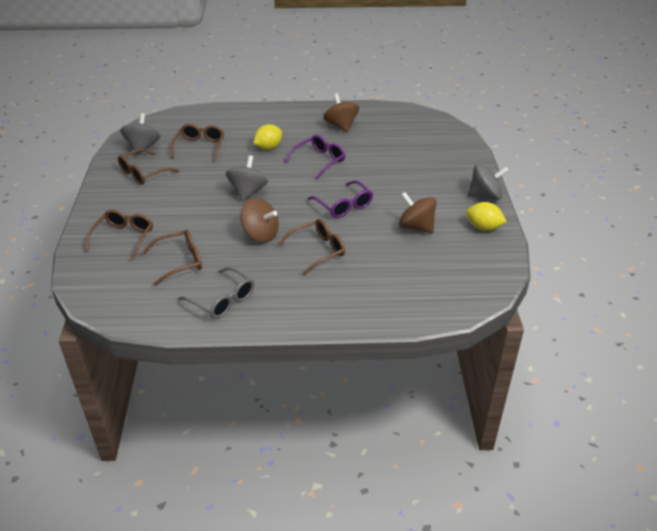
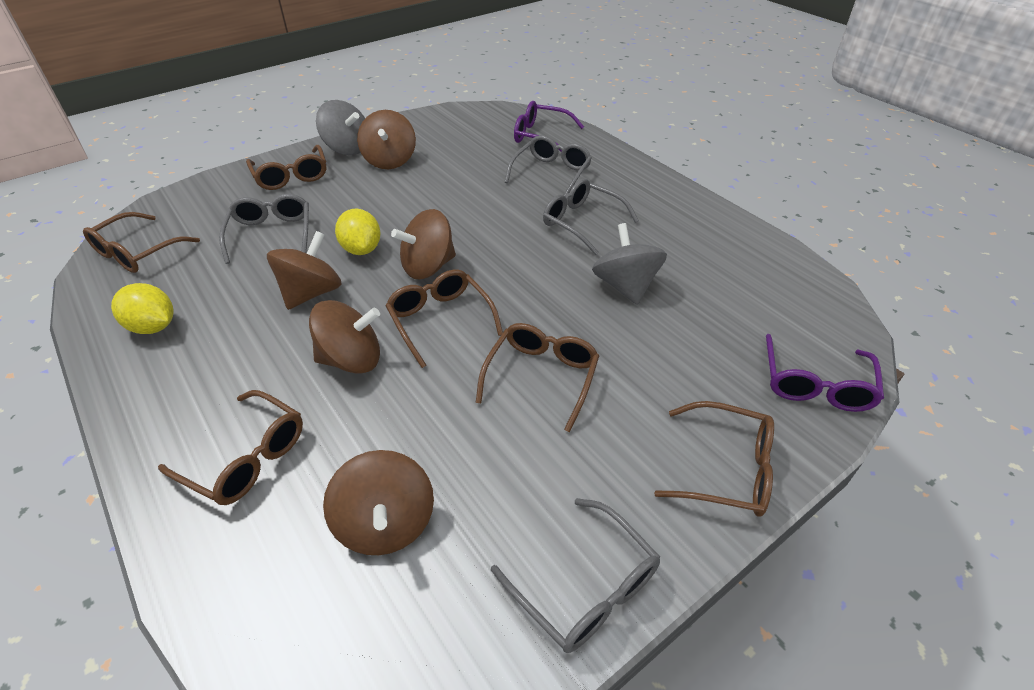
brown glasses: [85,209,153,260] [118,149,179,185] [142,229,202,286] [171,124,224,162] [278,219,345,275] = 5 -> [83,212,200,273] [158,390,303,505] [246,145,326,190] [385,269,503,368] [476,323,599,432] [654,401,774,516] = 6
brown spinning top: [240,198,279,242] [323,94,359,133] [399,192,437,233] = 3 -> [267,231,342,310] [309,300,380,374] [323,450,434,555] [357,110,416,169] [391,209,456,279] = 5
grey glasses: [179,267,254,319] = 1 -> [219,194,309,264] [491,498,660,653] [505,135,592,196] [543,179,639,255] = 4
grey spinning top: [120,113,160,155] [226,155,268,201] [468,164,509,200] = 3 -> [316,100,365,155] [592,223,667,305] = 2

